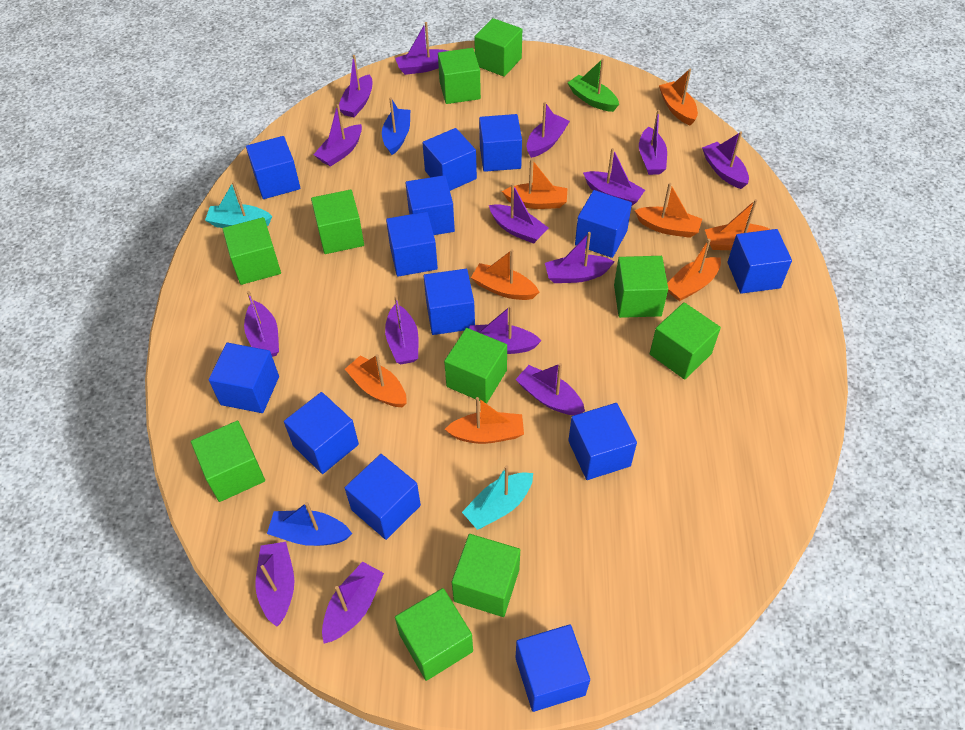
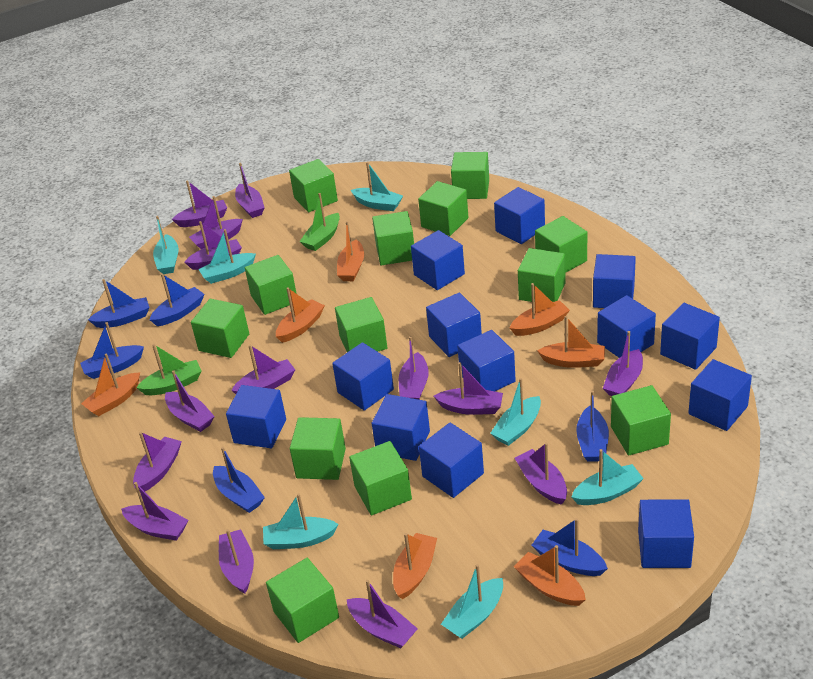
blue boat: [267,502,352,546] [382,97,410,155] = 2 -> [80,322,144,379] [88,279,150,328] [149,274,204,326] [213,447,265,513] [532,518,608,576] [576,391,609,462] = 6
green boat: [568,58,619,112] = 1 -> [136,344,202,395] [299,193,340,251] = 2
green cube: [191,421,265,502] [223,217,281,285] [311,190,364,254] [395,588,473,681] [438,48,481,104] [444,328,507,404] [452,534,520,617] [474,18,522,77] [614,256,668,318] [650,302,721,380] = 10 -> [191,299,249,358] [245,255,297,315] [266,558,339,643] [289,159,338,212] [290,417,346,480] [335,297,387,352] [349,441,412,516] [372,211,414,265] [418,181,469,236] [451,152,489,199] [518,248,565,302] [535,216,587,273] [611,385,671,456] = 13
orange boat: [345,354,407,407] [445,397,524,444] [471,249,539,300] [502,159,567,209] [634,183,702,238] [659,69,698,126] [667,239,721,301] [705,199,771,250] = 8 -> [81,353,140,416] [276,287,325,343] [337,221,364,281] [393,533,437,599] [510,283,570,336] [514,545,586,606] [537,316,605,368] = 7
purple boat: [244,291,279,357] [255,542,294,627] [313,104,362,167] [322,562,384,644] [339,55,372,117] [385,295,418,364] [395,22,448,75] [469,306,541,354] [489,183,548,244] [515,363,585,415] [527,102,570,158] [545,232,615,283] [583,148,645,206] [639,110,667,175] [702,132,749,189] = 15 -> [121,482,189,541] [133,432,182,491] [165,370,215,432] [172,180,227,227] [185,221,242,270] [189,196,243,249] [219,529,254,594] [231,345,295,394] [235,163,265,218] [347,580,418,648] [399,336,429,400] [434,362,503,415] [515,443,567,505] [603,331,643,396] = 14
turquoise boat: [205,181,272,228] [462,465,533,530] = 2 -> [153,216,179,274] [198,229,256,284] [263,493,339,549] [351,162,403,211] [441,564,503,639] [490,378,541,446] [571,449,644,505] = 7

